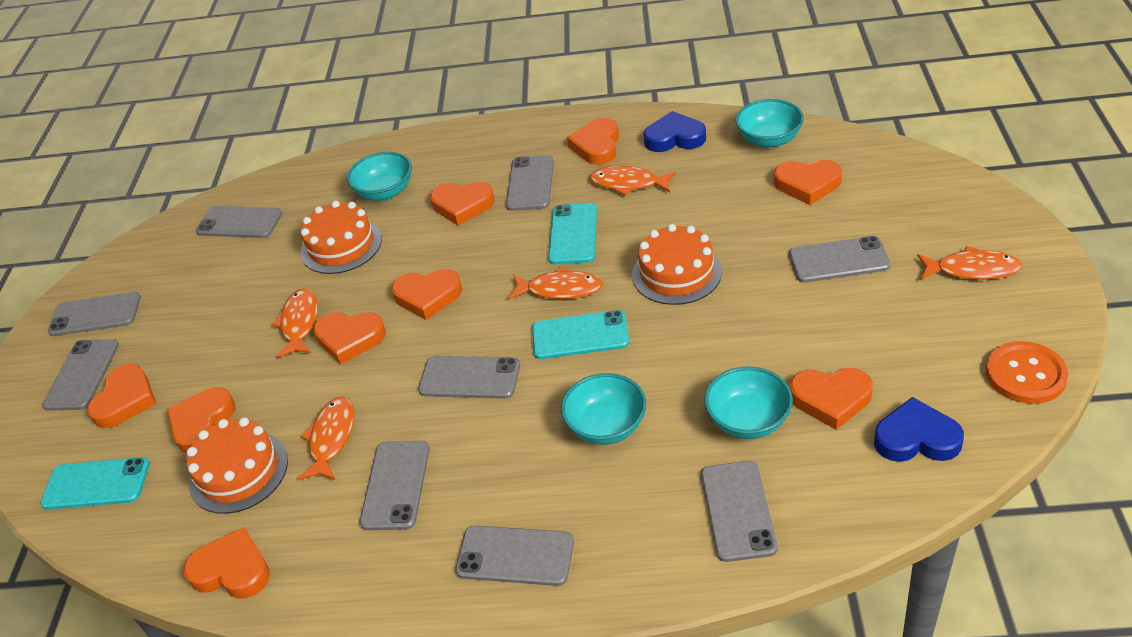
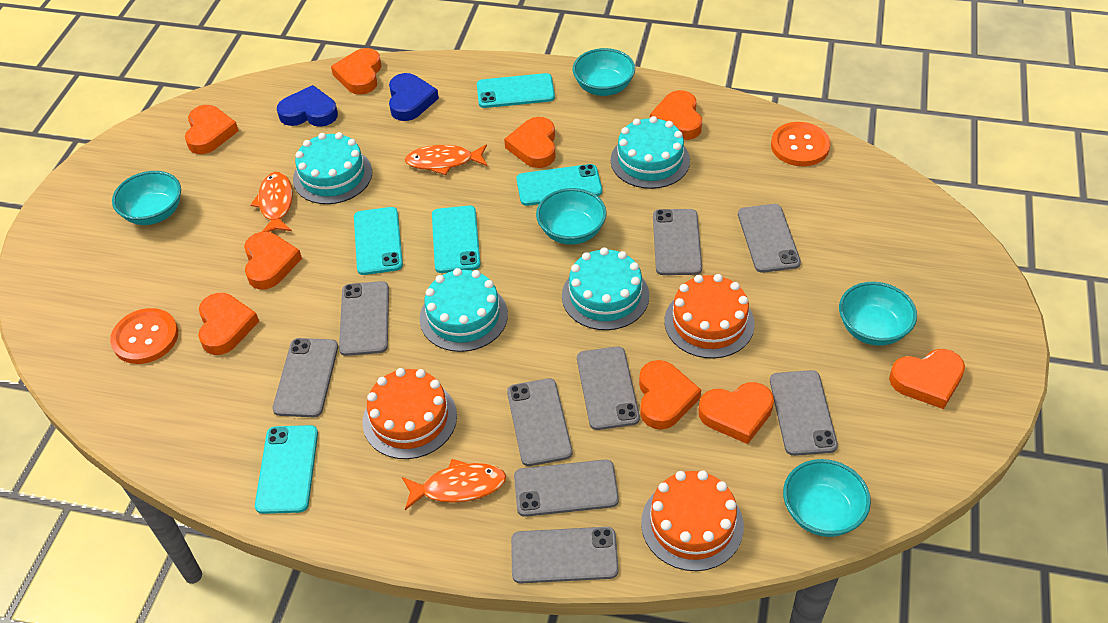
orange button: [986,341,1069,404] = 1 -> [110,308,178,364] [771,122,830,166] = 2
orange fish: [272,288,318,358] [298,396,354,480] [509,267,603,299] [590,166,676,196] [917,246,1022,280] = 5 -> [251,172,293,232] [402,459,506,510] [405,144,487,175] = 3
turquoise bowl: [347,152,412,201] [561,373,646,445] [704,366,793,439] [735,99,804,148] = 4 -> [112,171,181,225] [536,188,607,245] [573,48,635,96] [783,459,871,537] [839,282,917,346] = 5
turquoise cake: none = 0 -> [293,132,372,204] [420,268,508,352] [562,247,649,330] [611,116,690,189] = 4
turquoise phone: [40,457,150,510] [532,310,629,359] [548,203,597,264] = 3 -> [255,425,318,514] [354,207,403,275] [432,206,481,273] [477,73,555,108] [516,164,602,206] = 5

